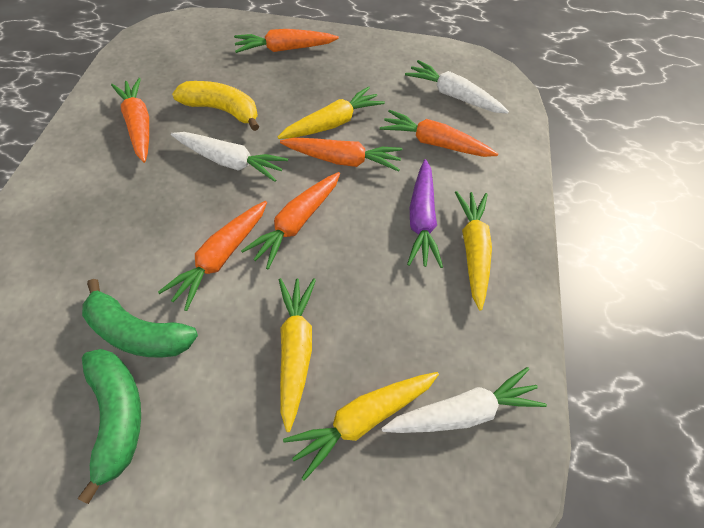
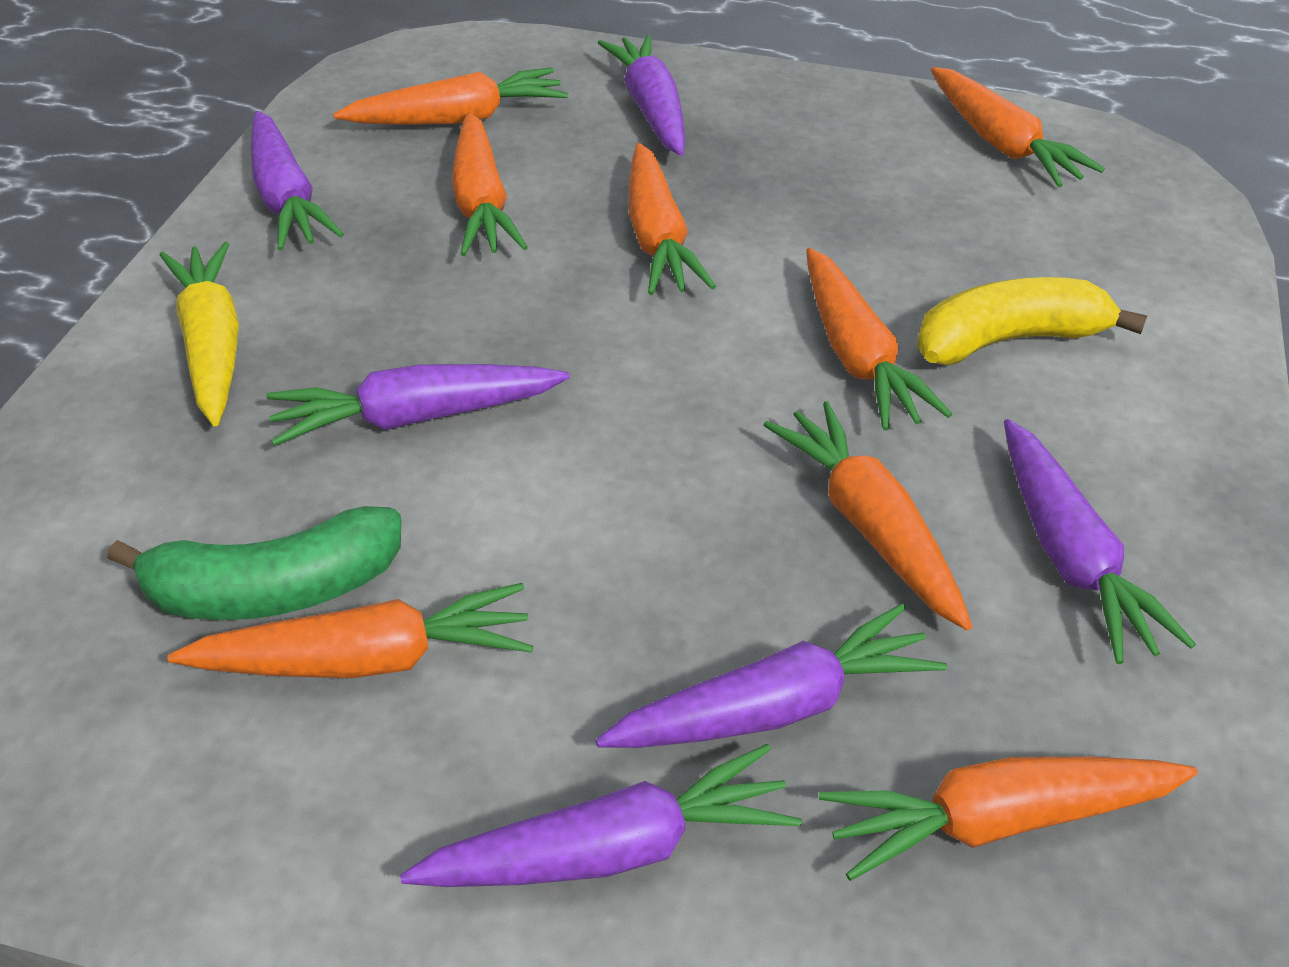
green banana: [78,349,141,504] [82,279,198,358] = 2 -> [107,506,401,620] = 1
orange carrot: [111,78,149,163] [158,201,267,311] [234,29,339,53] [241,172,340,269] [280,137,402,172] [380,110,498,157] = 6 -> [167,583,533,678] [333,68,568,125] [451,112,528,256] [629,143,716,295] [763,401,972,631] [806,248,952,431] [819,756,1198,881] [931,67,1105,187] = 8
purple carrot: [407,159,443,268] = 1 -> [251,111,344,251] [266,364,569,446] [400,744,802,887] [595,603,947,748] [598,35,685,156] [1004,419,1196,664] = 6
white carrot: [171,132,288,182] [381,367,547,433] [405,60,509,114] = 3 -> none = 0
yellow carrot: [278,86,385,139] [279,278,316,432] [283,372,439,481] [455,191,492,310] = 4 -> [160,242,239,426] = 1

